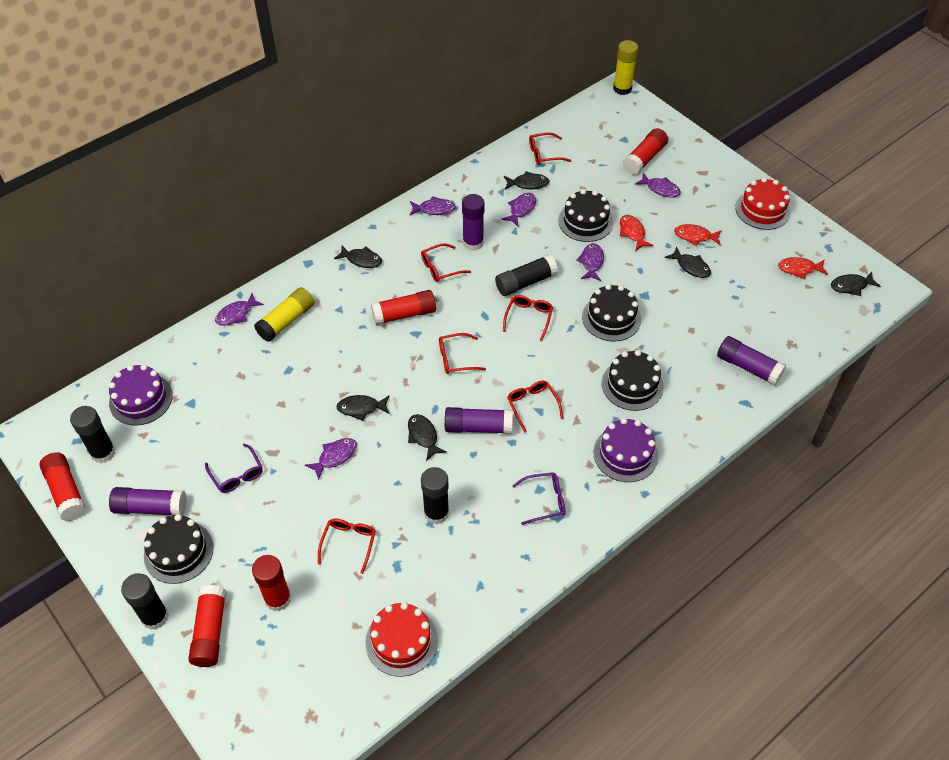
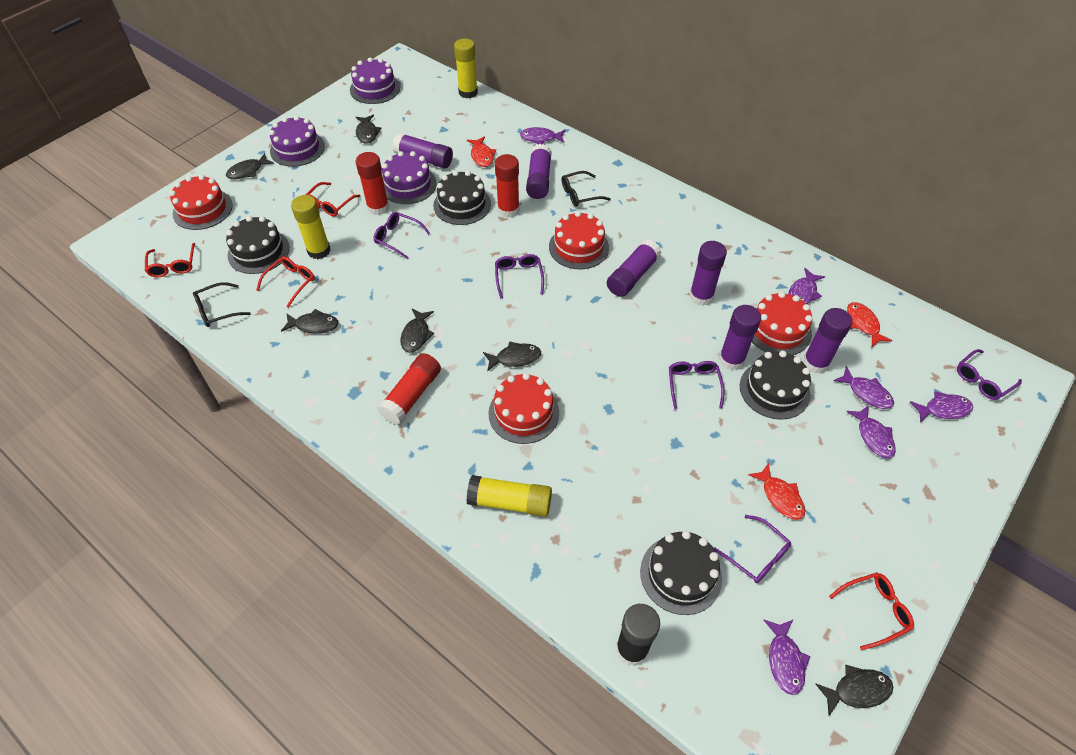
black glasses: none = 0 -> [193,282,251,327] [562,171,611,206] = 2
black glue stick: [70,406,115,463] [121,573,169,630] [421,467,449,525] [495,254,558,296] = 4 -> [616,604,660,666] = 1
purple cake: [109,364,173,425] [594,418,658,482] = 2 -> [269,116,325,167] [350,58,400,104] [382,151,437,204] = 3
purple glasses: [205,443,263,493] [513,472,565,525] = 2 -> [374,212,430,259] [495,254,544,298] [669,361,725,410] [714,515,791,583] [957,349,1022,400] = 5
purple glue stick: [109,487,187,516] [445,407,513,434] [462,194,485,251] [717,336,786,386] = 4 -> [392,133,453,169] [526,144,552,199] [607,239,661,297] [689,241,727,306] [719,305,761,370] [803,308,852,373] = 6
red cake: [365,602,438,677] [735,177,790,230] = 2 -> [170,175,233,230] [488,373,559,444] [549,211,609,269] [752,292,813,355] = 4
red glasses: [318,519,376,574] [421,243,471,282] [439,333,486,374] [503,295,553,341] [507,381,563,433] [529,132,571,165] = 6 -> [145,243,195,277] [256,256,315,308] [306,182,360,216] [829,572,914,650] = 4
red glue stick: [39,452,86,521] [188,585,226,667] [252,555,291,611] [371,290,436,325] [623,128,668,175] = 5 -> [356,152,389,215] [378,353,441,425] [495,154,520,218] = 3
yellow glue stick: [254,287,315,342] [613,40,638,95] = 2 -> [291,195,331,259] [454,39,478,98] [466,475,552,517] = 3

